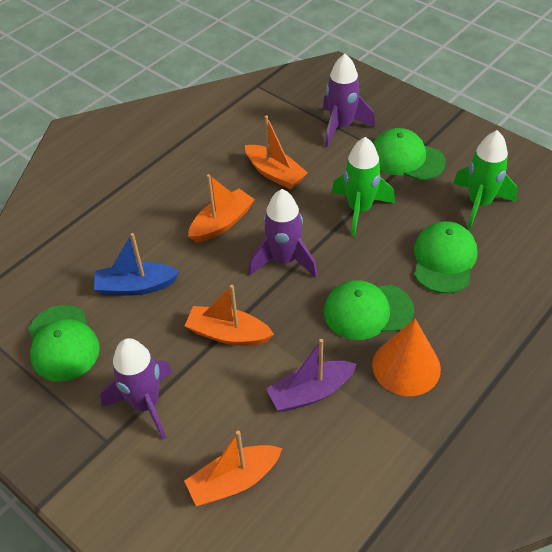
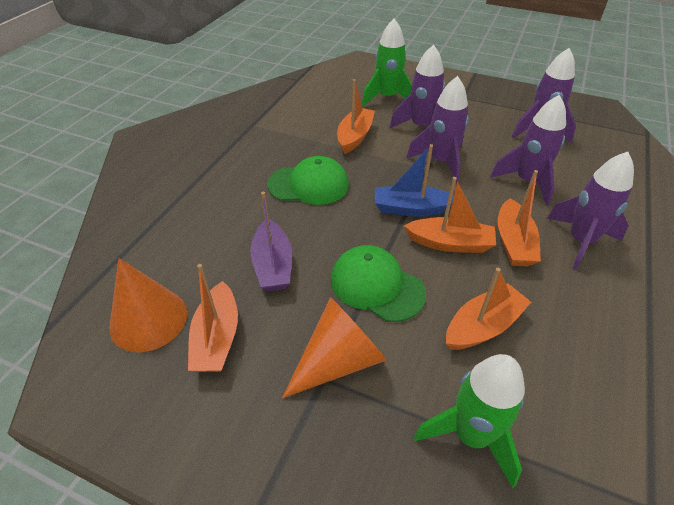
green cap: [28,305,100,381] [324,280,414,340] [373,128,446,181] [414,221,477,294] = 4 -> [267,156,349,205] [331,245,426,322] = 2
orange boat: [184,431,282,506] [185,285,274,346] [188,174,255,243] [245,116,308,190] = 4 -> [188,264,238,372] [337,79,375,154] [404,177,496,253] [446,268,531,350] [498,170,541,266] = 5
orange cone: [372,319,441,396] = 1 -> [109,258,187,353] [282,297,387,398] = 2
purple rocket: [100,338,173,440] [249,189,318,278] [323,54,375,147] = 3 -> [389,45,445,128] [406,76,469,183] [490,95,566,206] [512,48,576,143] [547,152,634,270] = 5

